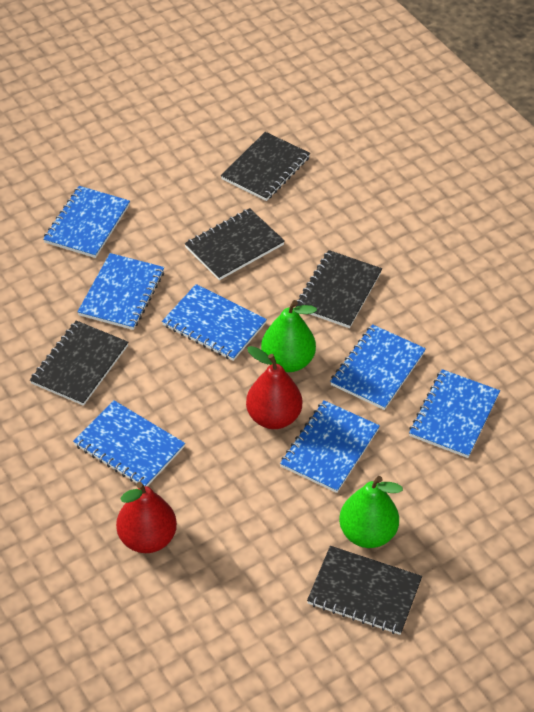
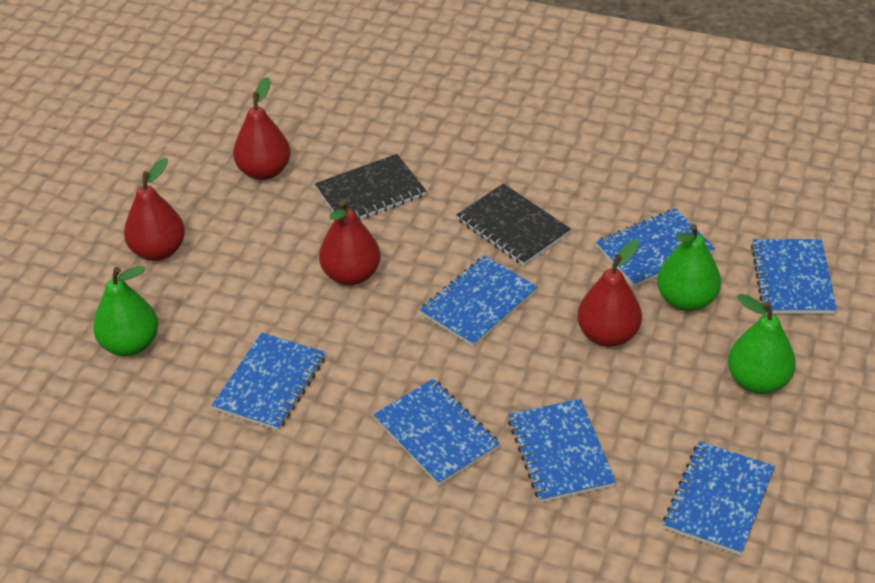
black notebook: [30,321,128,406] [185,208,285,280] [221,132,310,201] [296,250,382,328] [307,546,422,635] = 5 -> [315,154,426,220] [456,184,571,266] = 2
green pear: [261,300,317,372] [339,476,403,548] = 2 -> [93,266,159,356] [657,224,721,311] [728,294,796,394] = 3
red pear: [116,482,177,553] [246,346,302,429] = 2 -> [124,158,185,261] [233,77,290,180] [319,200,381,286] [577,240,642,347] = 4

